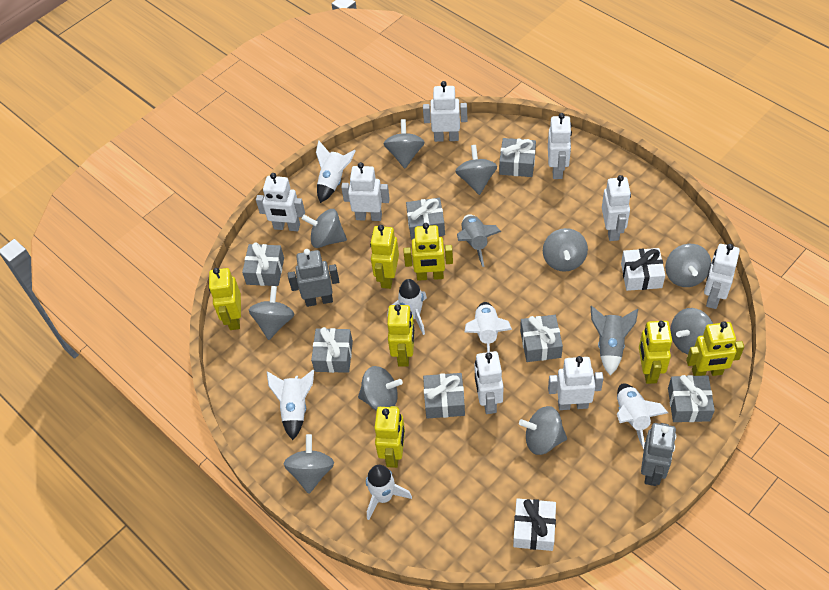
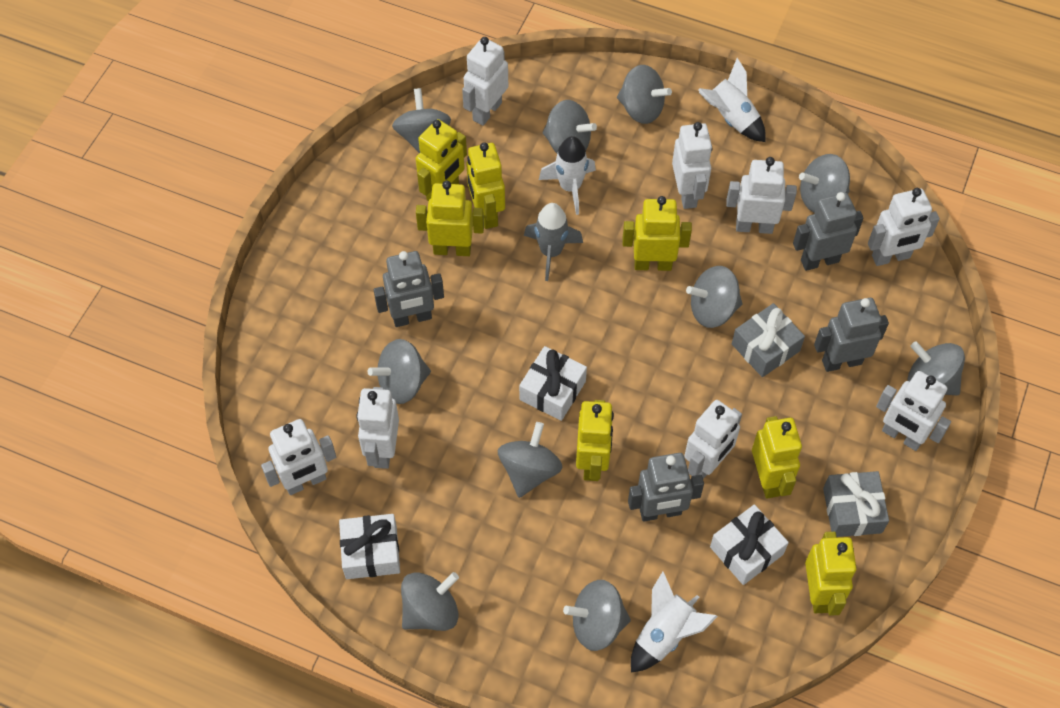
grey gift: [242,242,284,286] [311,327,353,373] [406,198,445,240] [423,373,465,419] [499,138,536,177] [520,315,563,362] [668,375,715,422] = 7 -> [732,303,805,377] [823,471,889,537] = 2
grey robot: [288,249,339,307] [641,423,676,486] = 2 -> [374,251,444,327] [628,453,704,522] [793,192,864,271] [814,298,889,372] = 4
grey rocket: [457,214,501,267] [590,306,638,376] = 2 -> [524,203,583,281] = 1
white gift: [513,498,556,551] [621,248,665,291] = 2 -> [339,514,400,579] [519,346,587,421] [710,504,789,585] = 3
white rocket: [267,370,314,440] [316,140,356,203] [366,465,412,520] [387,279,427,335] [465,302,512,352] [617,384,668,449] = 6 -> [539,136,596,215] [631,572,718,673] [698,58,766,142] = 3

